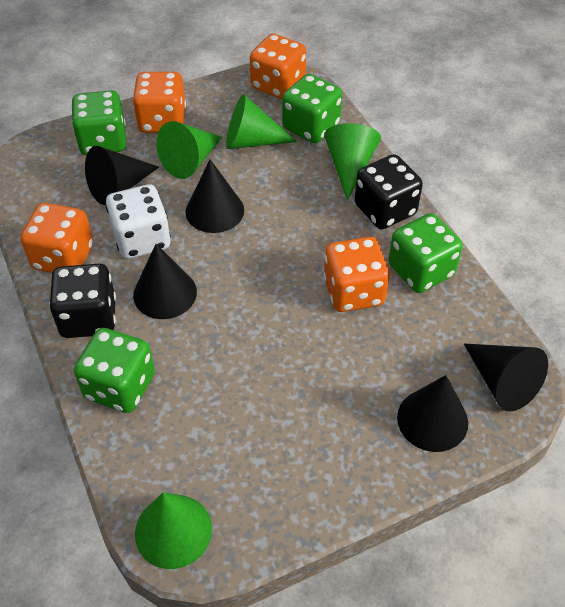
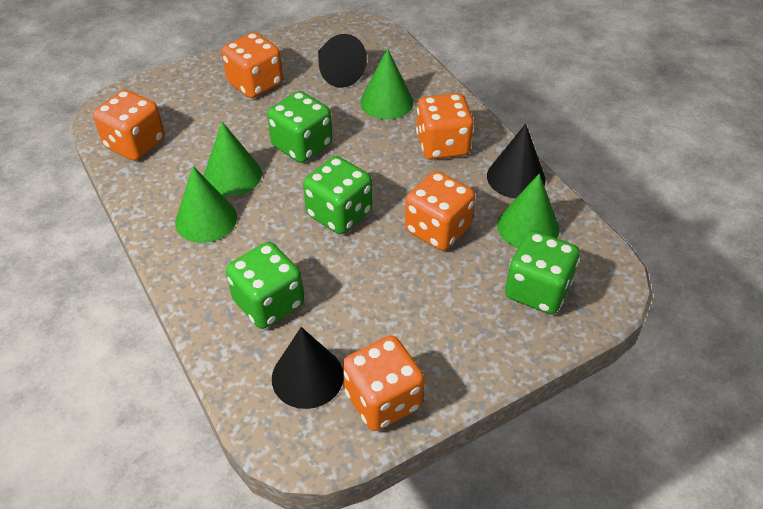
black cone: [85,146,159,205] [133,244,197,319] [186,159,244,233] [397,375,468,452] [464,344,548,412] = 5 -> [272,327,343,409] [318,34,367,88] [487,124,546,198] = 3
black dice: [49,264,116,338] [354,154,423,229] = 2 -> none = 0
orange dice: [20,203,93,273] [132,72,186,133] [250,34,306,99] [323,237,390,312] = 4 -> [93,90,165,161] [222,32,283,98] [342,336,425,431] [405,171,475,251] [416,93,474,159] = 5
white dice: [106,184,171,259] = 1 -> none = 0

